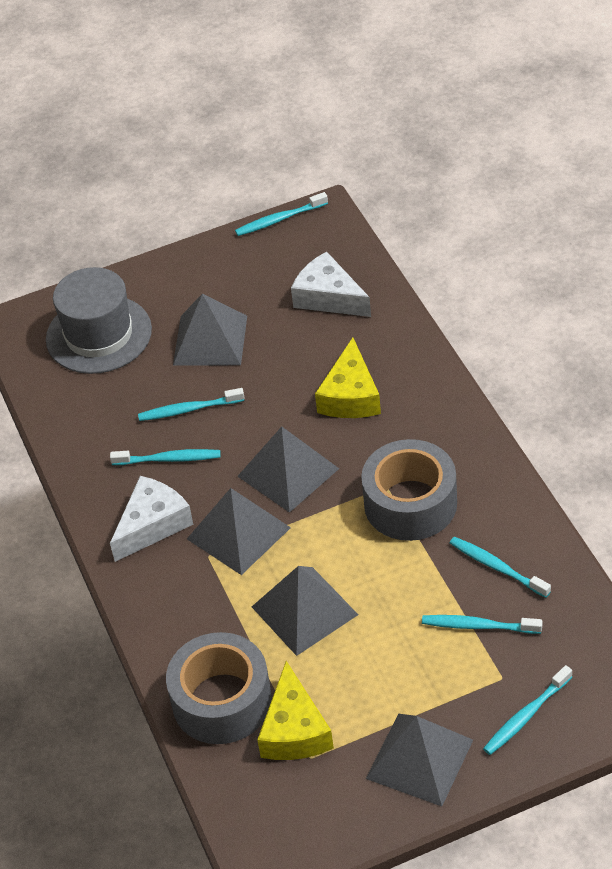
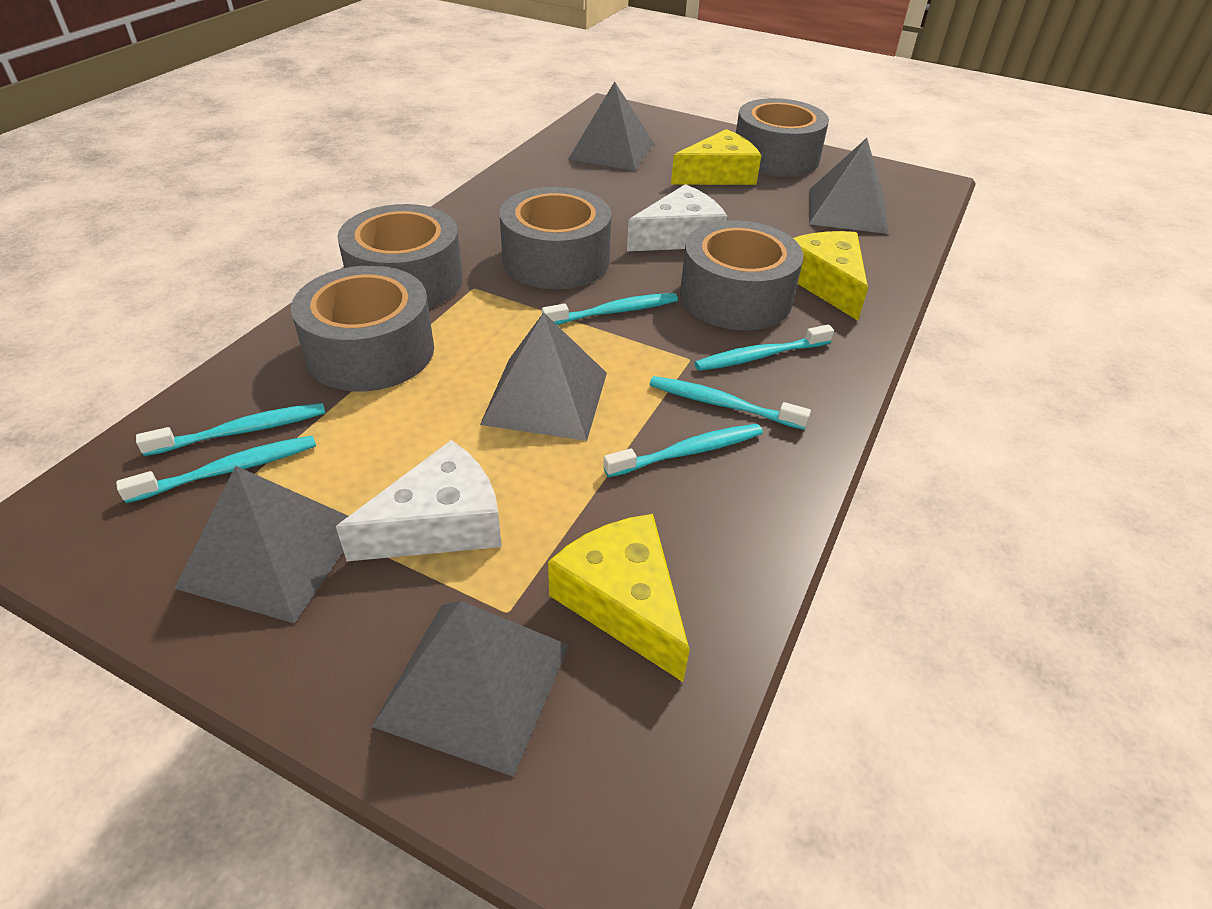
grey hat: [46,267,152,374] = 1 -> none = 0
grey tape: [166,632,272,744] [361,439,457,541] = 2 -> [291,265,434,391] [337,204,463,308] [500,187,611,289] [680,220,803,330] [736,98,829,177] = 5
yellow cheese: [257,661,334,760] [315,338,381,418] = 2 -> [548,514,690,682] [671,129,762,185] [793,231,868,320] = 3

